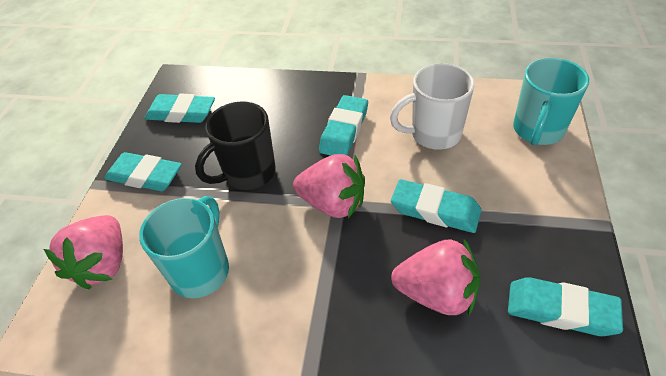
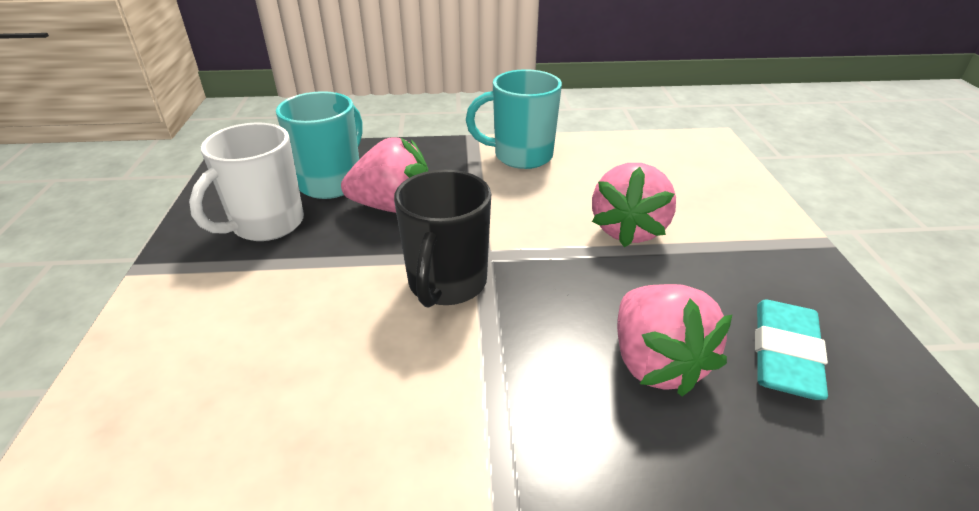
turquoise eraser: [105,152,182,191] [144,94,215,123] [319,95,368,156] [391,179,481,233] [508,277,623,336] = 5 -> [755,300,828,400] = 1

